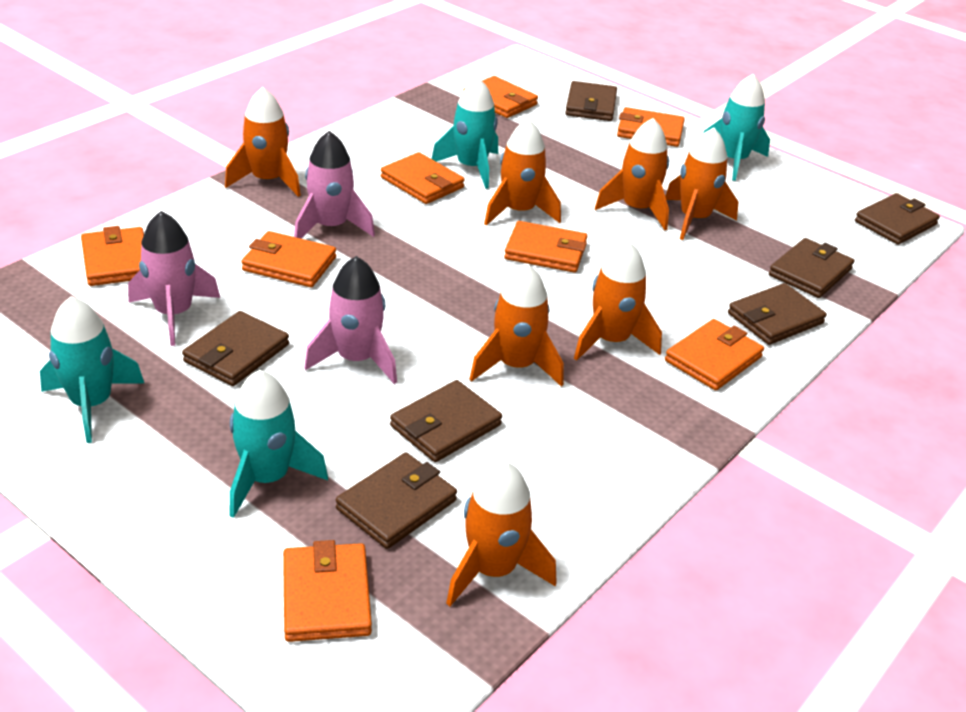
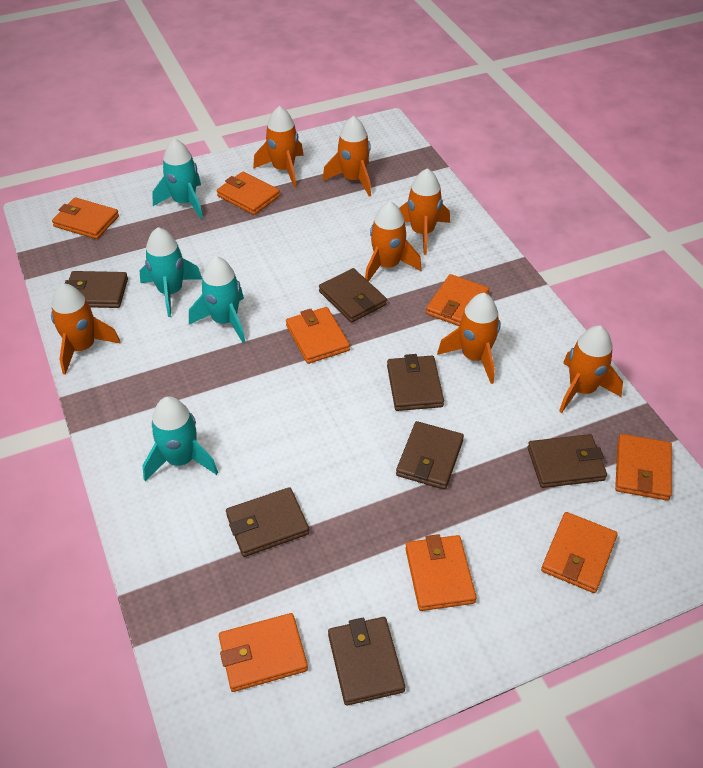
pink rocket: [128,211,220,346] [294,131,375,239] [304,256,397,384] = 3 -> none = 0

